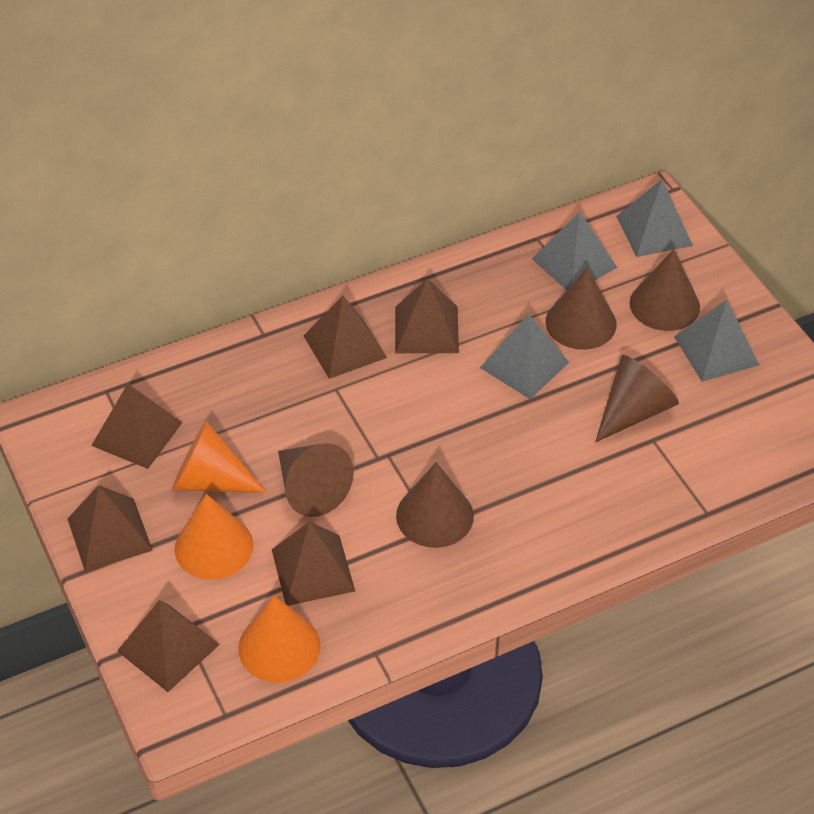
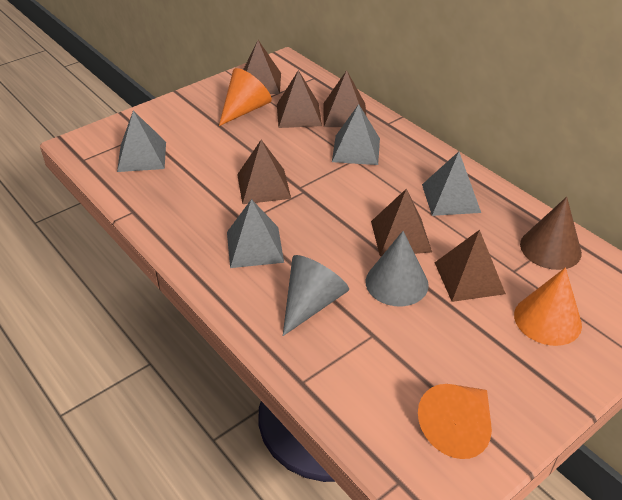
brown cone: [278,443,354,517] [396,462,474,548] [546,267,616,350] [595,355,679,442] [630,249,700,331] = 5 -> [520,197,582,270] = 1
grey cone: none = 0 -> [283,255,349,336] [365,231,429,306] = 2

